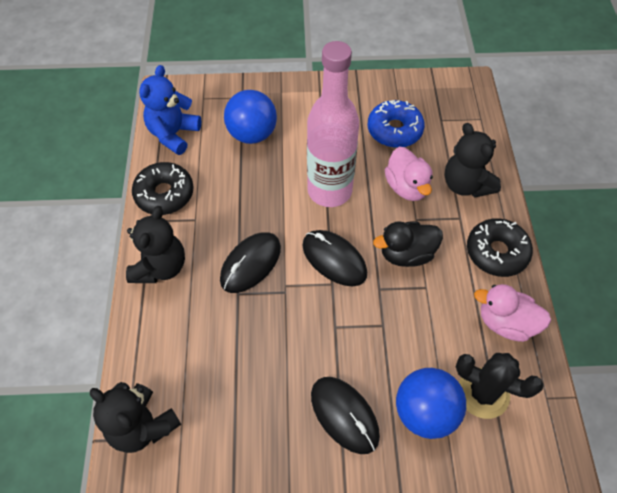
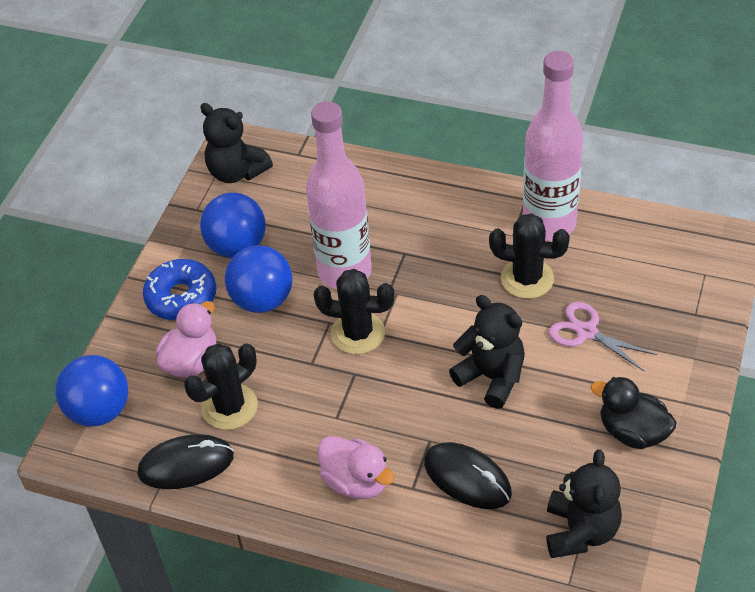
black cactus: [456,353,544,419] = 1 -> [184,343,258,430] [314,269,394,354] [489,213,570,299] = 3
black donut: [132,162,194,215] [467,218,533,277] = 2 -> none = 0
black mouse: [220,232,281,293] [302,230,367,286] [311,377,380,454] = 3 -> [137,434,234,489] [424,442,512,509] = 2
blue ball: [224,90,277,144] [396,368,466,439] = 2 -> [55,355,128,427] [200,193,266,258] [225,245,293,313] = 3
blue teddy bear: [139,65,201,155] = 1 -> none = 0
pink bottle: [307,41,359,207] = 1 -> [306,101,372,289] [523,51,583,241] = 2
pink scissors: none = 0 -> [549,302,657,371] = 1

